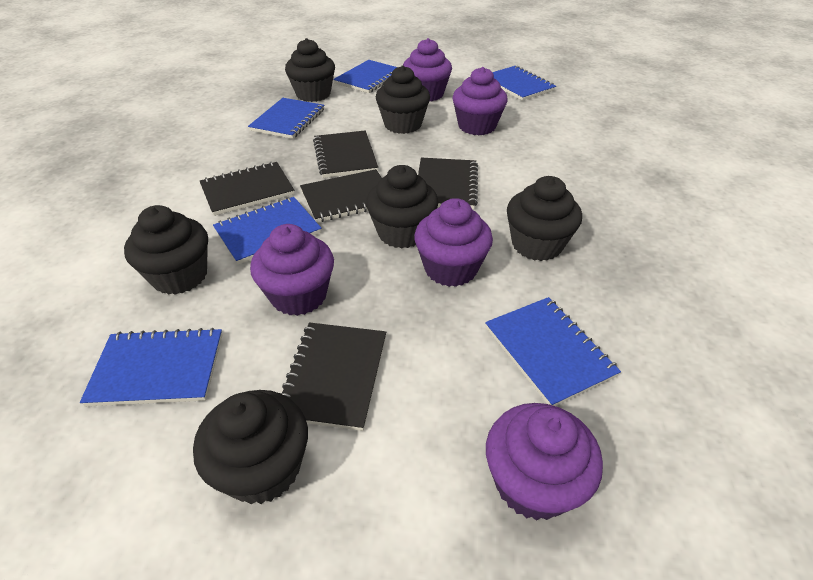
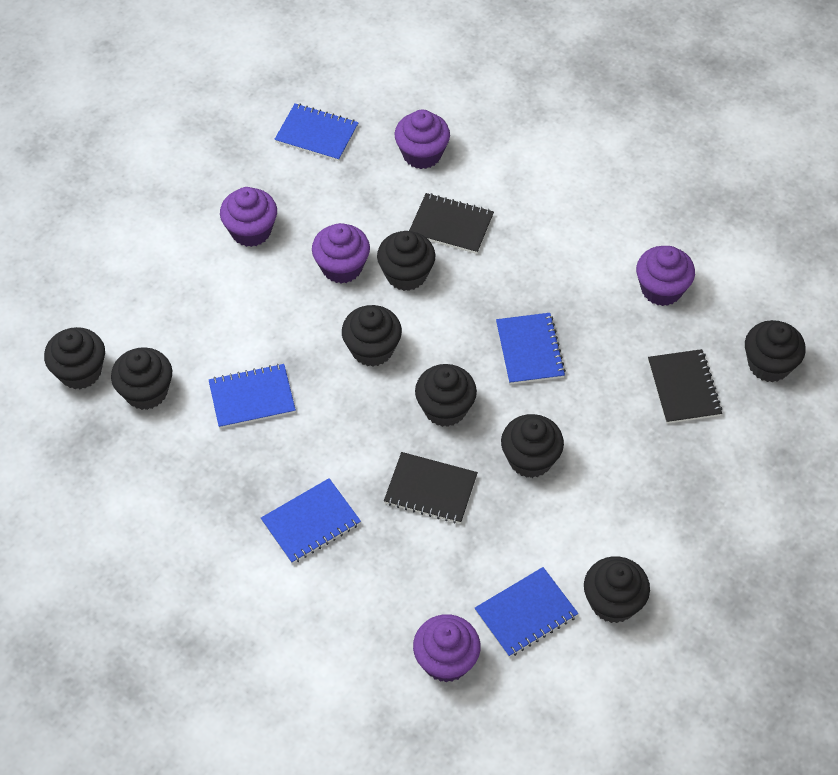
black cupcake: [124,205,208,295] [193,390,308,504] [285,38,335,102] [366,165,438,249] [376,65,430,134] [507,176,582,261] = 6 -> [44,327,105,389] [111,347,172,410] [342,305,402,367] [377,231,436,291] [415,364,477,427] [501,414,564,478] [584,556,650,623] [745,320,806,382] = 8
black notebook: [200,162,294,216] [281,322,386,431] [300,169,382,223] [313,130,378,178] [418,158,478,209] = 5 -> [384,452,478,524] [409,193,494,254] [648,349,722,424] = 3
blue notebook: [80,328,222,406] [213,197,322,265] [248,98,324,139] [333,60,397,93] [485,297,621,406] [493,66,556,101] = 6 -> [209,364,296,429] [261,478,361,564] [274,103,359,161] [475,567,578,657] [496,313,566,384] = 5

